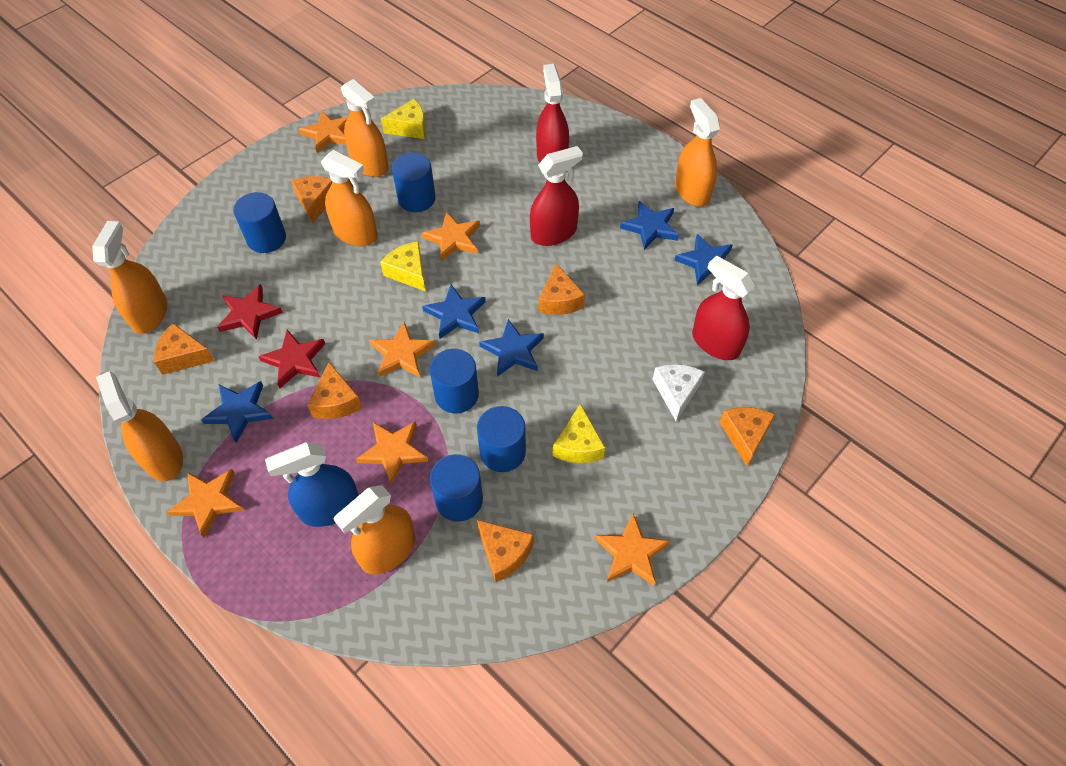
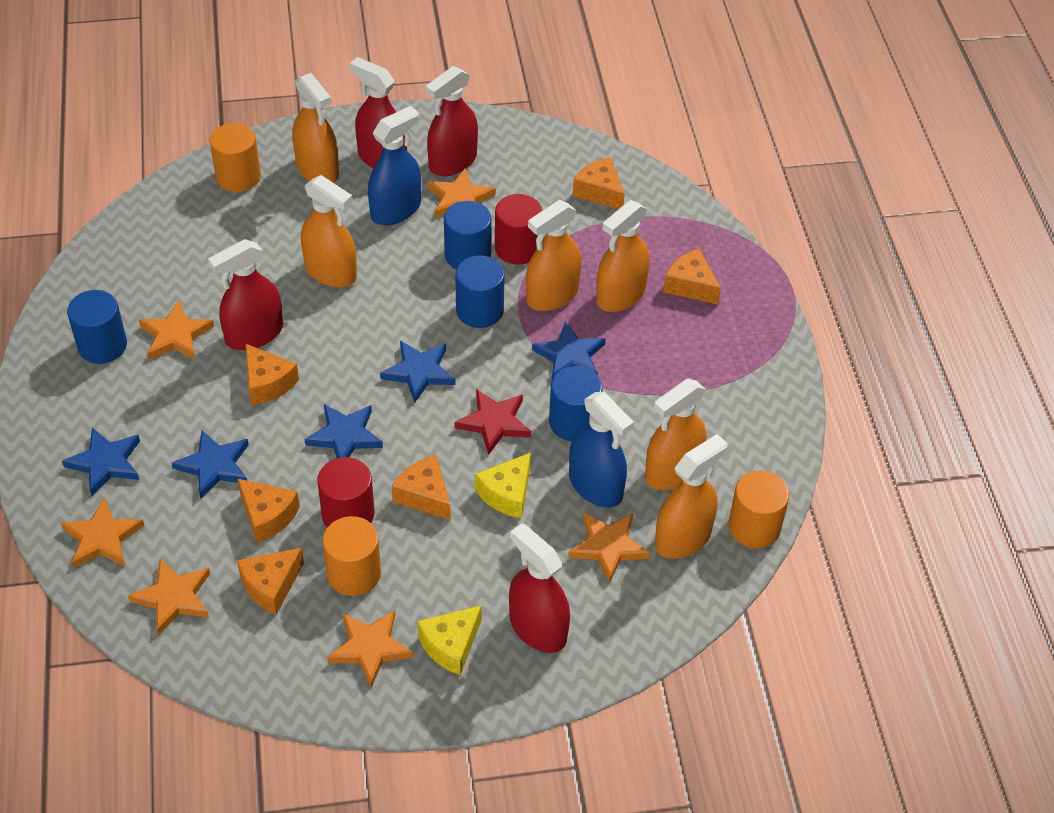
blue cylinder: [233,192,286,253] [392,153,436,212] [430,349,479,413] [430,454,483,522] [477,406,526,472] = 5 -> [67,290,127,364] [444,201,491,269] [455,255,504,328] [549,366,602,441] = 4
blue spray bottle: [265,442,359,527] = 1 -> [368,106,421,225] [569,392,634,508] = 2
orange cylinder: none = 0 -> [210,123,261,192] [323,516,381,596] [728,471,789,548] = 3
red cylinder: none = 0 -> [317,457,375,527] [495,194,542,265] = 2
red spray bottle: [530,146,583,246] [536,64,569,163] [692,255,755,360] = 3 -> [208,239,283,350] [350,57,407,169] [426,66,478,176] [509,523,570,653] = 4
red star: [217,284,283,340] [258,330,325,389] = 2 -> [455,389,531,455] = 1
white cheese: [652,364,705,421] = 1 -> none = 0
yellow cheese: [380,241,426,292] [381,99,426,139] [552,404,605,463] = 3 -> [417,605,482,675] [475,452,531,518] = 2

